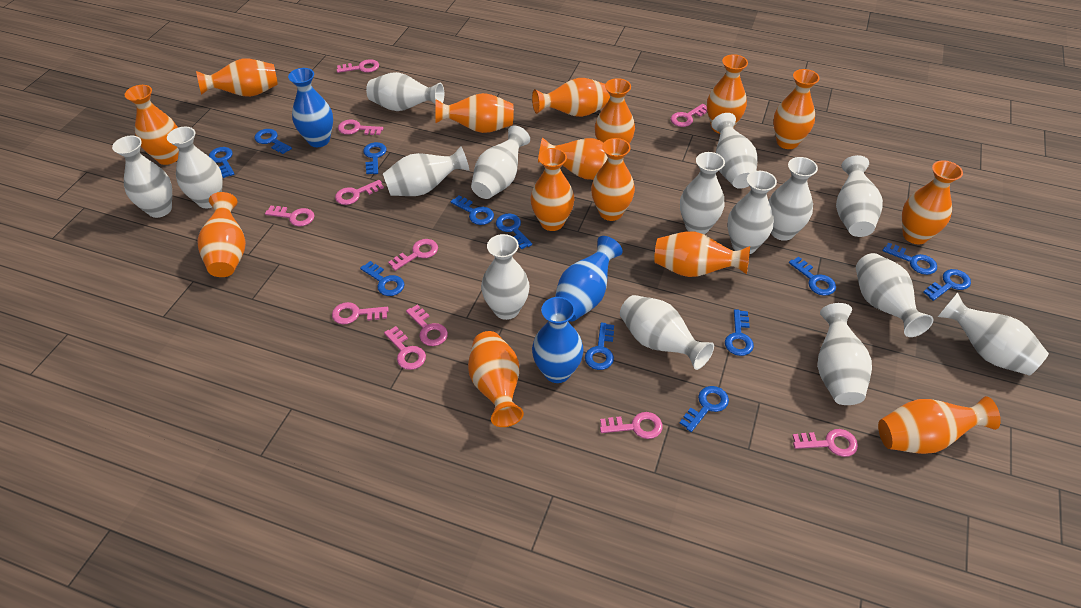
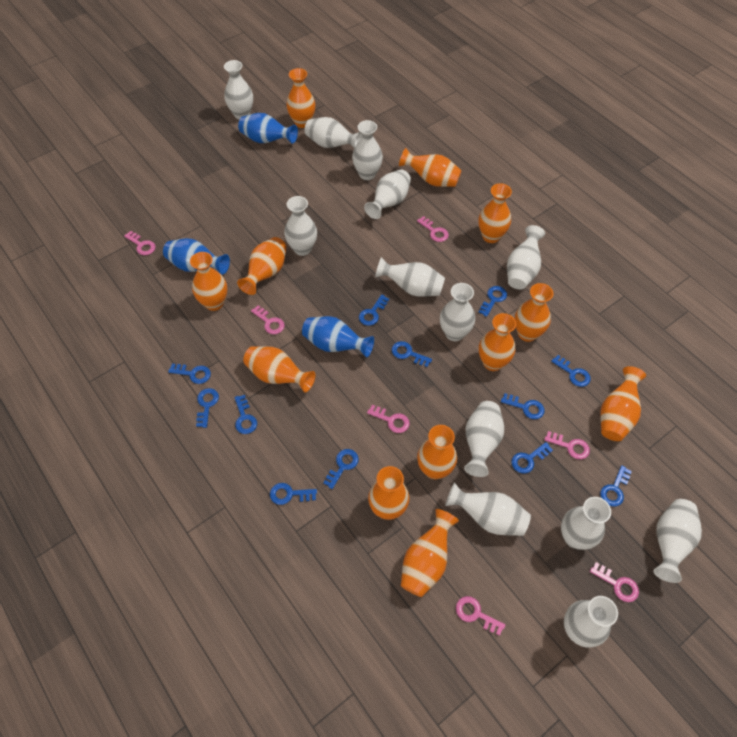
orange vase: [125,85,179,165] [196,59,278,97] [197,192,246,277] [435,93,514,133] [468,331,524,427] [531,148,574,231] [532,78,610,117] [538,137,608,180] [591,138,635,221] [595,78,635,144] [654,231,750,277] [707,54,748,134] [773,69,820,149] [878,396,1001,454] [902,160,963,244] = 15 -> [190,252,227,311] [237,237,287,295] [243,346,316,392] [287,68,315,128] [368,466,410,520] [399,148,462,187] [401,509,459,597] [417,425,457,479] [478,183,512,243] [479,313,516,371] [515,283,553,342] [600,366,646,441] = 12
pink key: [265,206,314,227] [332,302,389,324] [335,180,384,205] [337,59,379,73] [338,119,383,135] [384,326,426,370] [388,239,438,271] [406,304,448,346] [600,412,663,439] [671,104,707,127] [792,429,858,457] = 11 -> [124,231,156,255] [251,305,285,334] [367,405,410,433] [417,216,449,242] [456,596,505,636] [544,431,590,459] [590,562,639,602] = 7
white vase: [112,135,172,218] [167,127,223,208] [366,72,444,111] [383,146,469,196] [471,125,530,199] [481,234,529,320] [620,295,714,370] [680,152,725,234] [712,113,758,189] [727,171,777,254] [769,157,818,241] [817,303,872,405] [836,155,883,237] [856,253,933,337] [938,292,1049,375] = 15 -> [224,60,253,120] [284,196,317,256] [305,117,362,148] [352,120,383,180] [364,169,411,219] [375,257,445,297] [440,283,475,341] [445,482,531,536] [464,401,504,477] [507,225,545,290] [561,497,611,550] [564,596,618,648] [654,499,702,583] = 13

